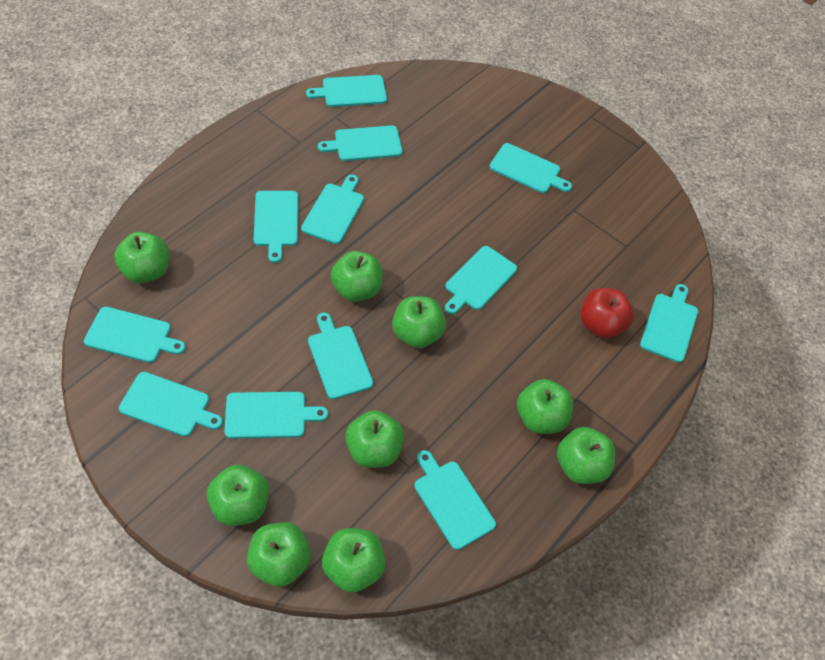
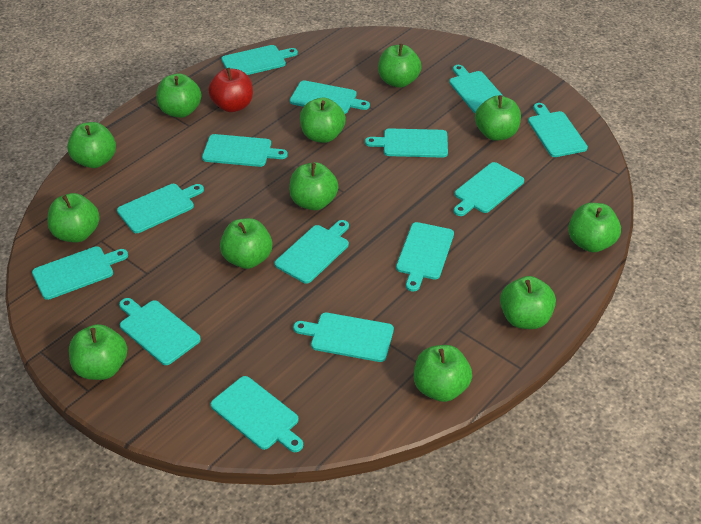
green apple: [114,232,169,283] [207,465,269,526] [247,522,311,587] [322,528,385,593] [331,251,383,302] [345,410,404,468] [392,296,446,348] [517,379,573,434] [557,427,615,484] = 9 -> [47,193,100,242] [67,122,116,168] [69,324,127,380] [157,73,202,118] [220,218,272,269] [289,162,339,210] [300,98,346,143] [378,44,421,88] [414,345,472,402] [475,95,521,141] [500,276,556,329] [568,203,621,252] = 12
turquoise cutting board: [84,307,186,363] [119,372,223,437] [224,392,328,439] [254,191,298,263] [301,175,364,244] [306,75,387,107] [308,312,373,399] [318,125,403,161] [414,450,496,550] [445,246,517,314] [489,143,572,193] [640,284,698,363] = 12 -> [32,246,128,300] [117,184,204,233] [119,298,201,365] [202,134,288,167] [211,376,303,452] [221,45,298,75] [275,220,349,284] [290,80,370,114] [293,313,394,362] [365,128,448,158] [396,222,454,292] [449,65,503,113] [454,162,524,216] [528,103,588,157] = 14

